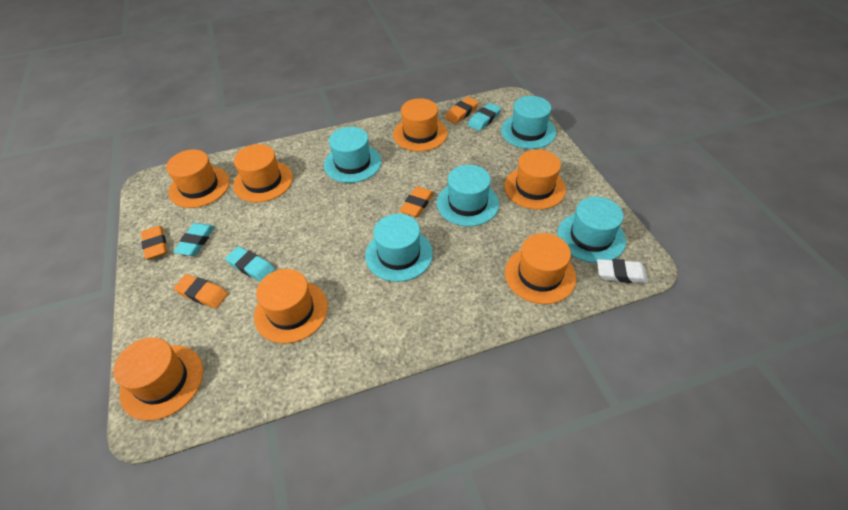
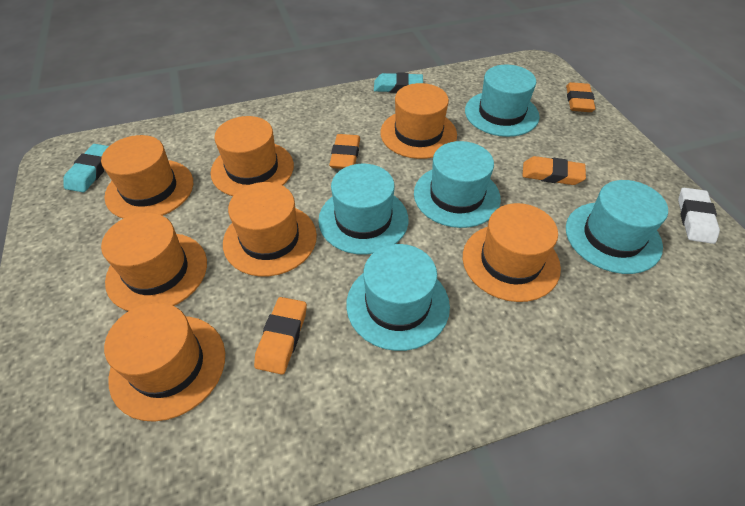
turquoise eraser: [173,223,215,256] [225,246,275,282] [468,103,501,131] = 3 -> [64,144,109,192] [374,72,423,93] = 2

